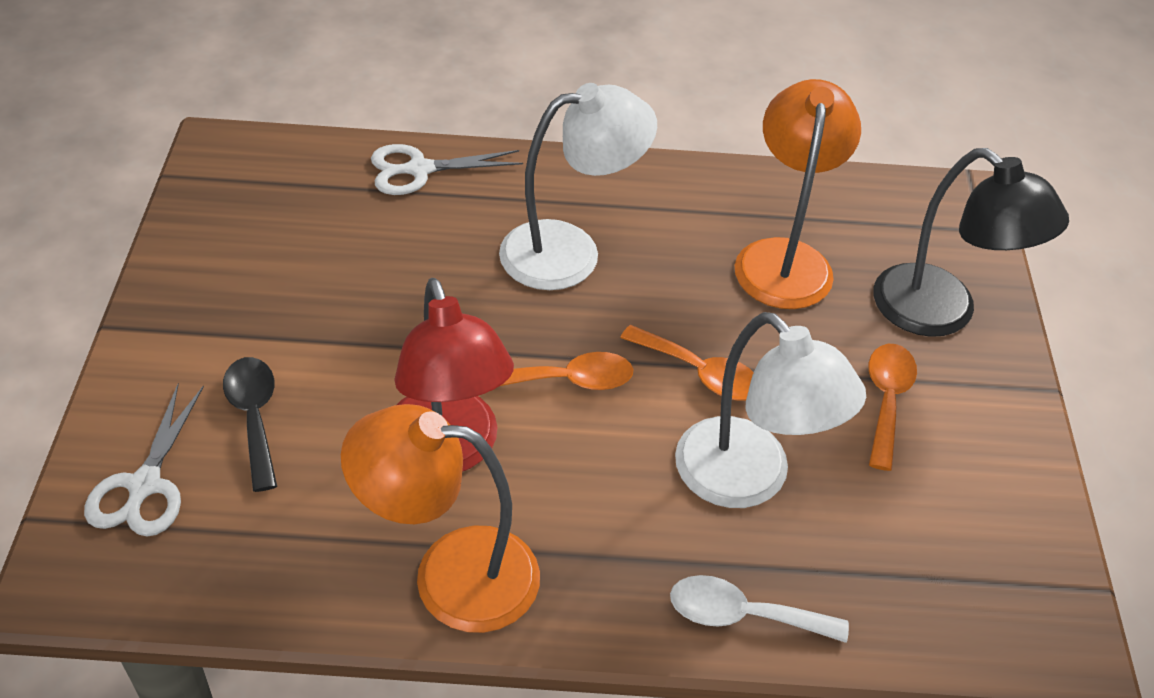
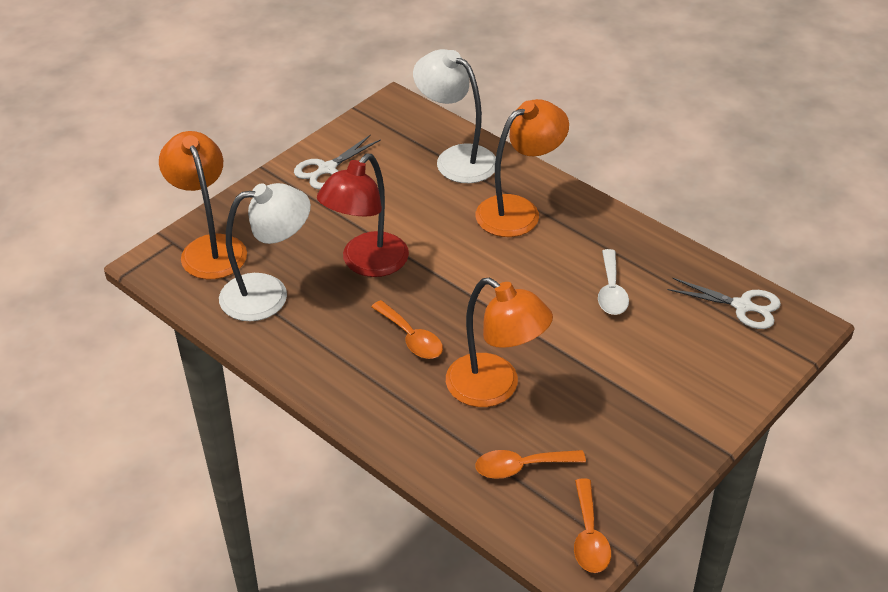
black lamp: [873,148,1069,337] = 1 -> none = 0
black spoon: [223,357,277,492] = 1 -> none = 0
orange lamp: [341,404,540,633] [735,79,861,309] = 2 -> [159,131,247,279] [446,278,553,407] [476,99,569,237] = 3

